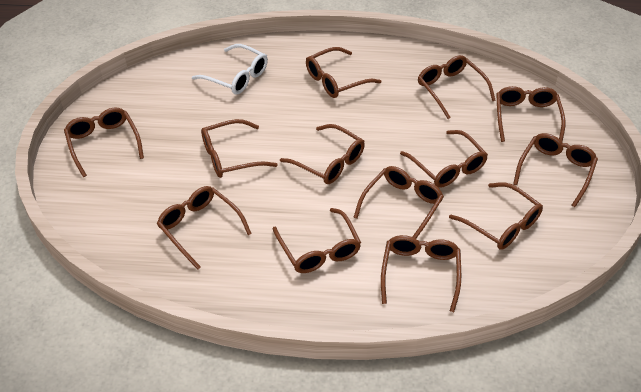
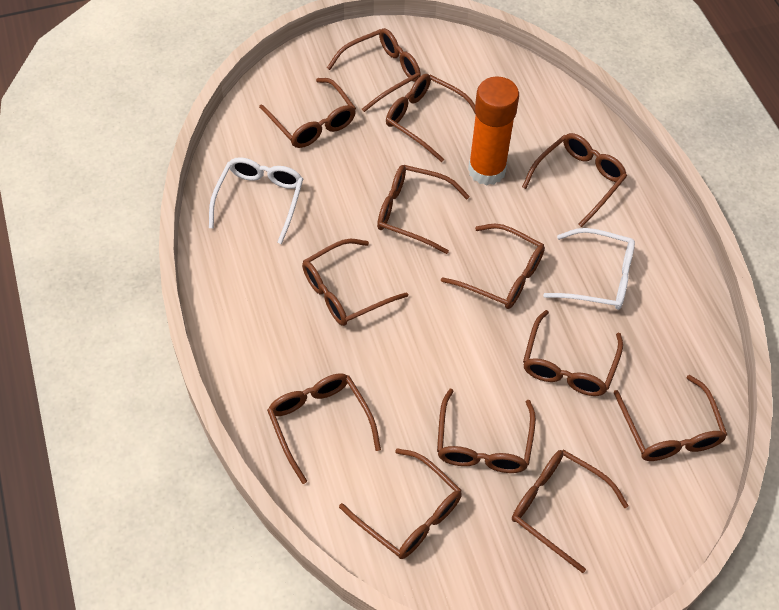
orange glue stick: none = 0 -> [468,76,519,185] = 1
white glasses: [192,44,268,95] = 1 -> [209,157,303,244] [543,228,635,310] = 2

